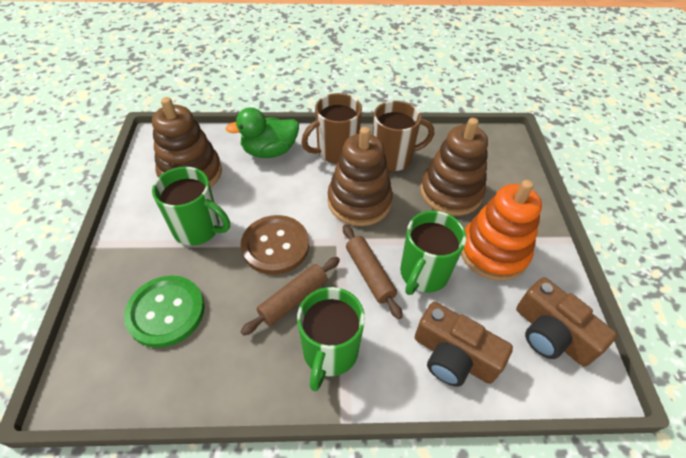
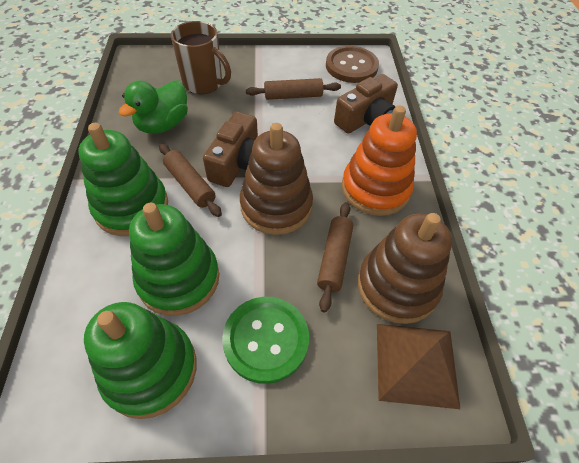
brown mug: [301,93,362,164] [372,101,434,171] = 2 -> [171,21,231,94] = 1
brown pyramid: none = 0 -> [377,324,460,409] = 1
brown rolling pin: [241,257,340,336] [343,224,403,319] = 2 -> [159,143,222,217] [246,78,341,100] [317,202,353,313] = 3
brown stacking toy: [152,97,222,188] [328,127,393,226] [420,118,488,216] = 3 -> [240,123,313,235] [358,213,452,324] = 2
green mug: [152,167,230,246] [297,287,365,392] [400,211,466,295] = 3 -> none = 0
green stacking toy: none = 0 -> [78,123,168,236] [84,302,197,419] [129,203,219,316] = 3

